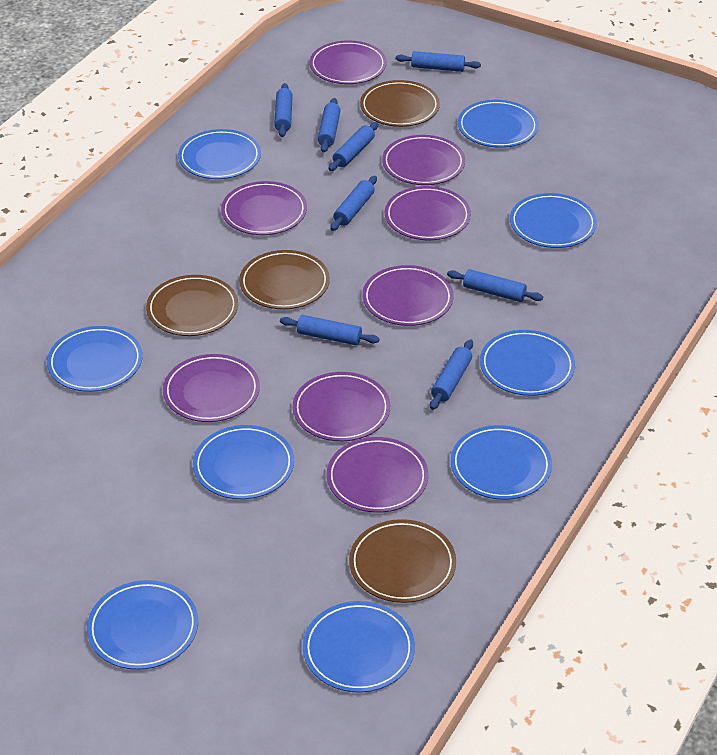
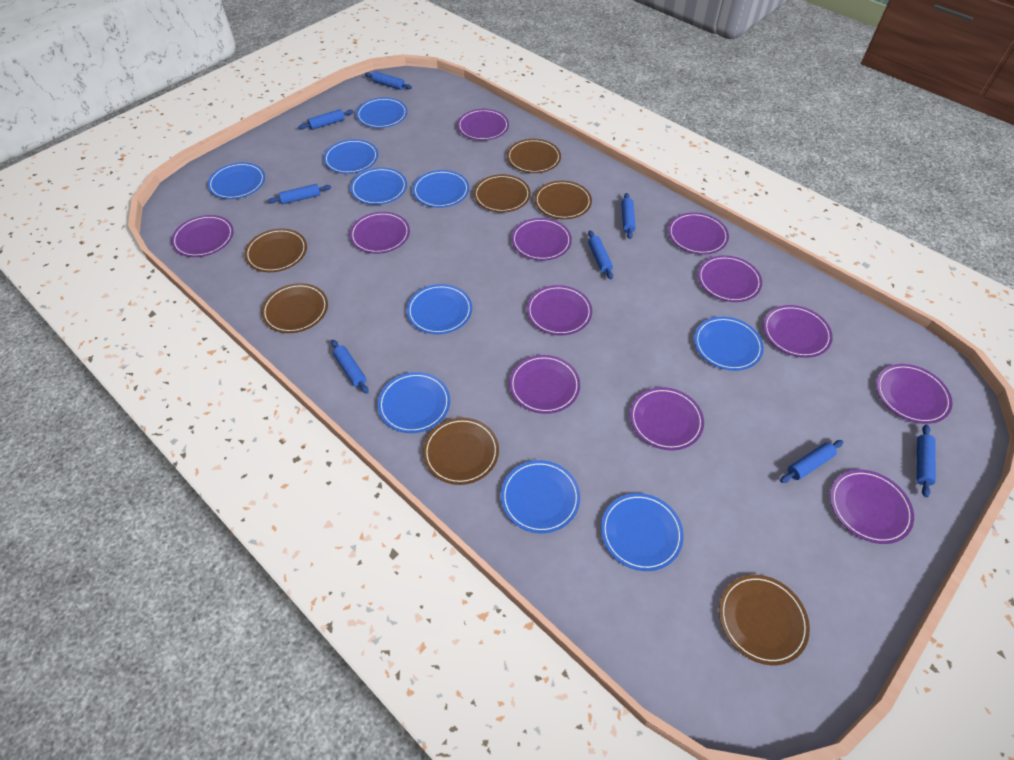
blue plate: [47,326,143,392] [87,580,198,670] [178,129,261,179] [193,425,294,499] [303,601,415,692] [451,425,552,500] [458,100,539,148] [480,330,575,396] [510,193,597,248] = 9 -> [208,162,265,199] [324,139,378,174] [350,168,407,205] [356,97,407,128] [378,372,450,433] [407,284,472,334] [413,170,469,208] [501,460,580,534] [601,493,684,571] [694,317,764,371] = 10
brown plate: [146,275,238,336] [239,250,330,309] [349,519,456,603] [360,80,440,127] = 4 -> [245,228,307,272] [261,283,328,333] [423,418,499,485] [474,174,531,213] [507,139,561,173] [534,181,592,219] [719,575,810,665] = 7
purple plate: [163,354,260,422] [221,181,307,235] [293,372,390,441] [309,40,387,84] [327,437,428,513] [362,265,454,326] [382,135,465,185] [385,186,471,240] = 8 -> [171,215,234,257] [350,212,410,254] [457,109,509,141] [509,355,580,414] [511,218,572,261] [527,285,592,336] [630,387,704,450] [668,212,729,255] [698,255,762,302] [763,305,833,358] [830,470,914,544] [876,364,952,424] = 12

